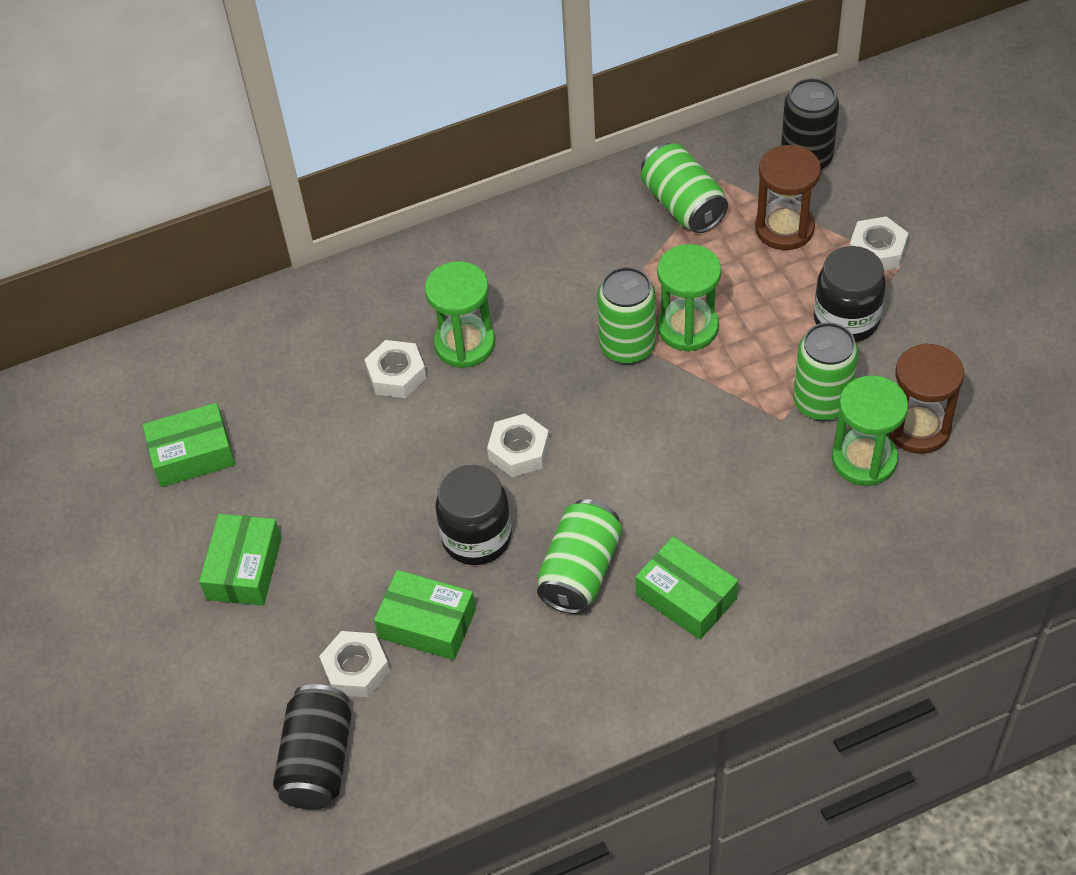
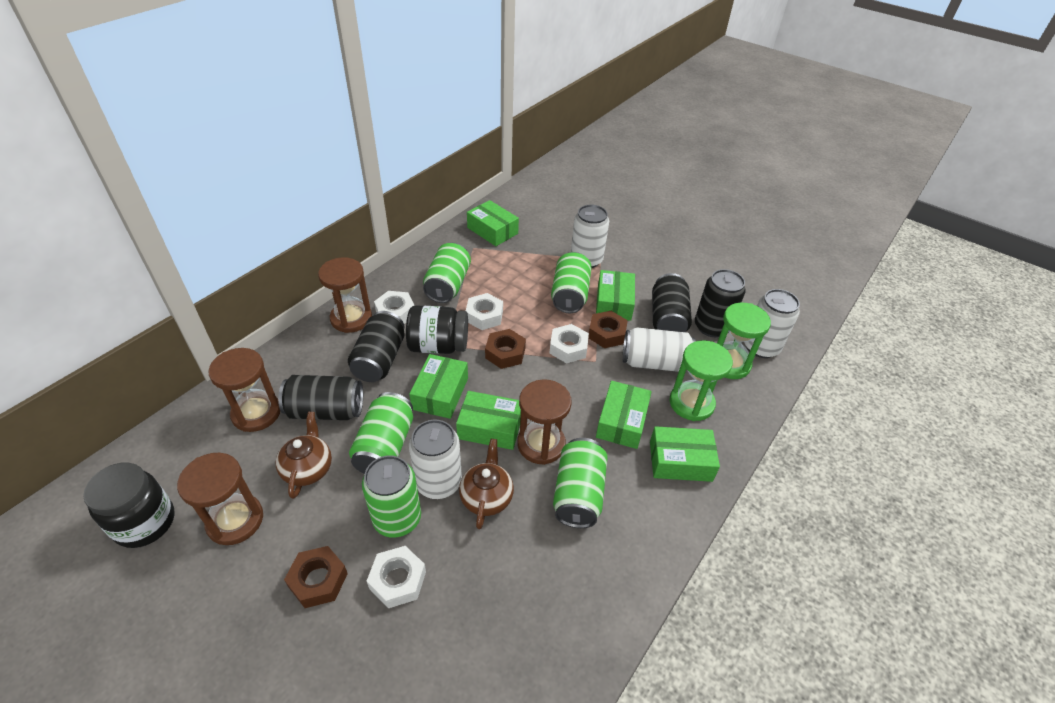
black can: [273,684,351,810] [781,78,839,169] = 2 -> [278,375,363,420] [348,311,405,382] [652,273,692,332] [695,269,746,337] = 4
brown hourglass: [755,145,821,250] [889,343,964,454] = 2 -> [177,453,263,545] [208,348,280,432] [318,257,372,333] [517,379,572,465] = 4
brown nut: none = 0 -> [284,546,348,608] [485,329,526,369] [588,311,628,348] = 3
brown teapot: none = 0 -> [276,412,332,499] [459,439,514,529] = 2
green box: [143,403,235,487] [199,514,282,606] [374,570,476,660] [636,536,738,640] = 4 -> [409,354,468,419] [456,391,521,450] [467,200,519,246] [596,270,635,321] [596,381,652,449] [650,426,720,482] = 6
green can: [537,499,622,614] [597,267,656,364] [641,143,728,233] [793,322,859,421] = 4 -> [349,392,413,474] [362,455,421,538] [423,243,471,303] [551,252,592,313] [553,438,608,528] = 5
green hourglass: [425,261,495,368] [657,244,721,352] [832,375,908,486] = 3 -> [669,341,733,421] [717,303,771,379] = 2
white can: none = 0 -> [409,420,462,499] [571,204,609,268] [623,328,696,372] [744,289,800,358] = 4

